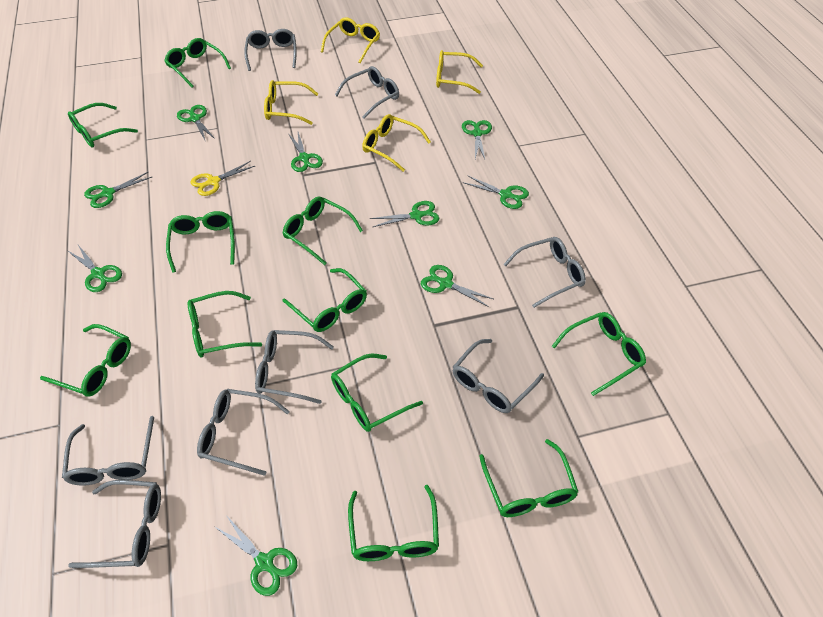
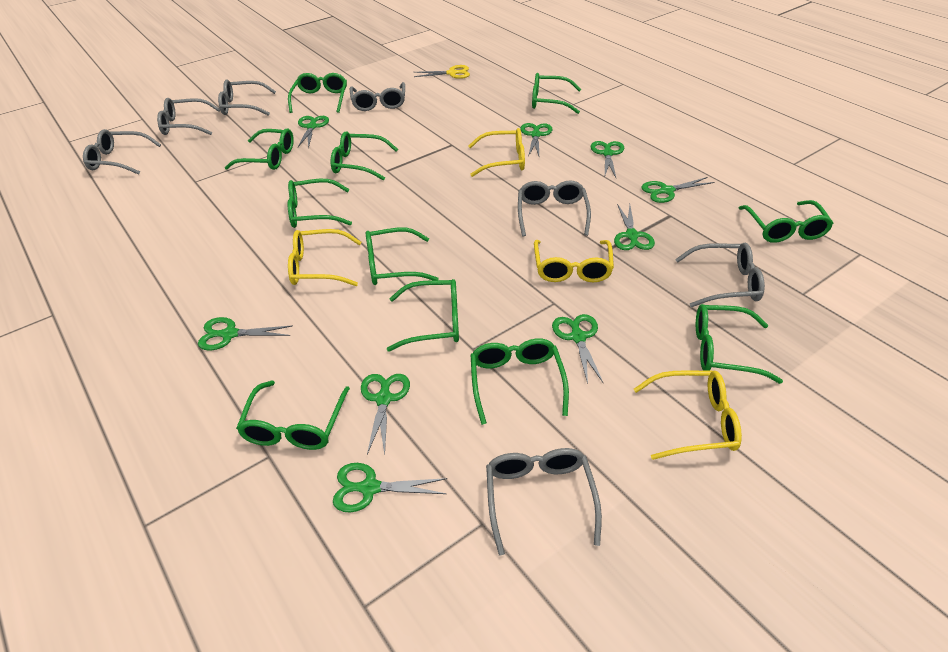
grey glasses: [62,416,154,486] [68,480,161,568] [197,389,290,476] [244,29,297,71] [255,330,334,404] [335,66,399,119] [453,339,544,413] [504,237,586,308] = 8 -> [83,129,161,175] [157,98,220,135] [218,80,276,116] [350,82,405,111] [486,448,602,556] [518,180,591,237] [675,243,765,307] = 7

